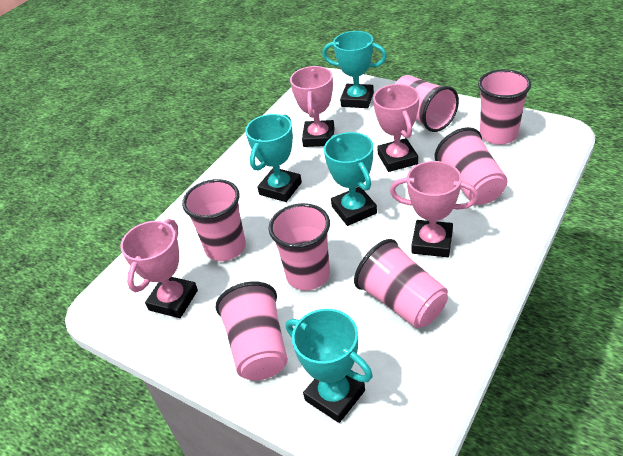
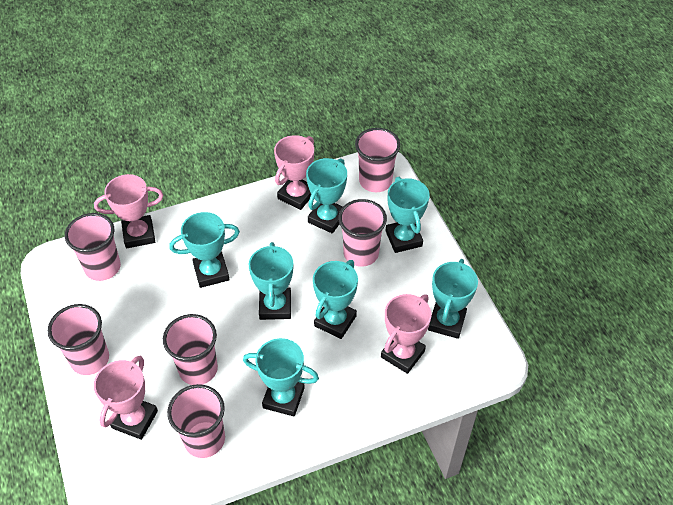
pink cup: [182,179,246,261] [216,281,288,381] [268,203,330,290] [354,239,448,328] [395,75,459,132] [434,127,508,205] [478,69,531,145] = 7 -> [48,304,109,375] [65,213,121,281] [163,314,218,385] [167,384,225,458] [338,199,387,267] [355,128,400,192] = 6
turquoise trophy: [246,114,302,202] [286,309,373,423] [322,31,387,108] [324,132,377,226] = 4 -> [169,212,240,288] [243,338,319,417] [249,242,293,320] [306,158,347,233] [313,260,358,339] [386,177,430,253] [428,259,478,339] = 7

